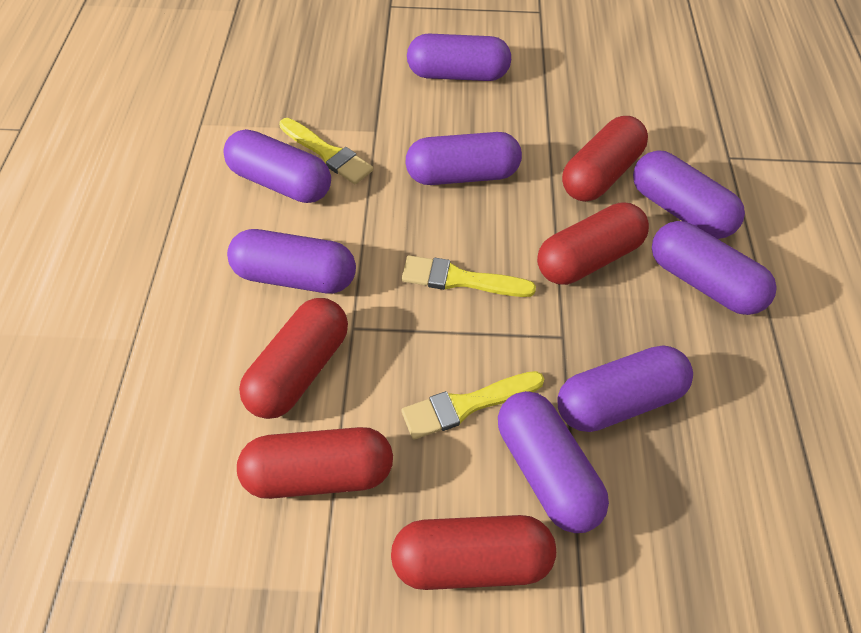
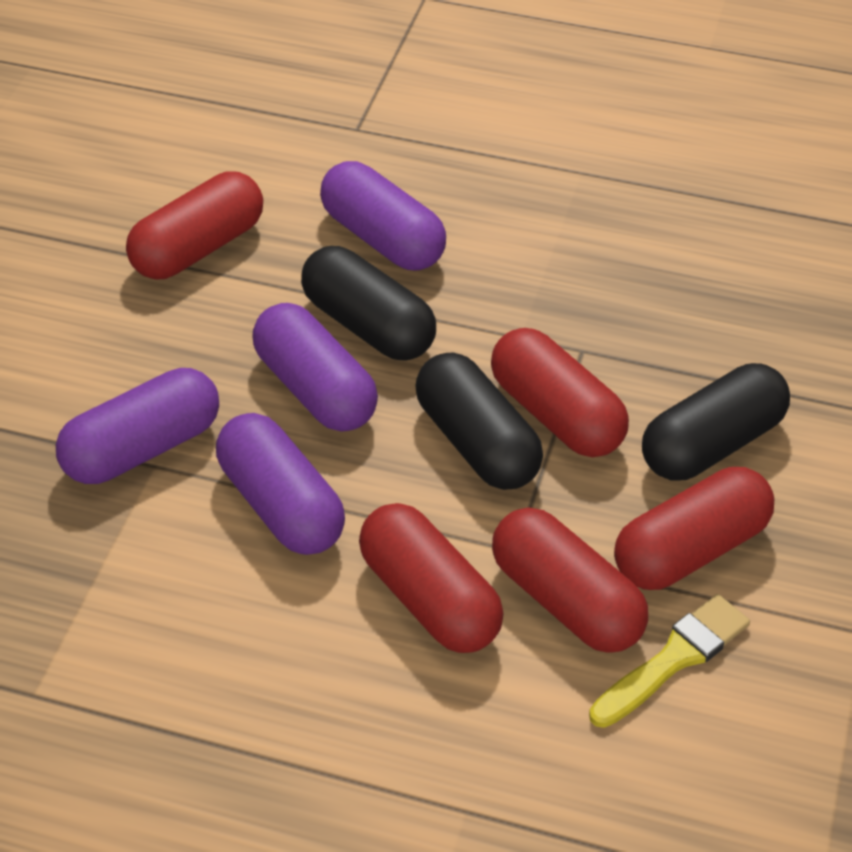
black capsule: none = 0 -> [301,246,436,361] [415,353,543,490] [642,363,790,481] = 3
purple capsule: [223,129,331,203] [227,229,356,293] [405,132,522,185] [407,34,511,81] [498,391,609,533] [557,345,693,432] [633,150,745,239] [652,221,777,315] = 8 -> [56,368,219,484] [216,413,345,555] [252,303,378,432] [320,161,446,271] = 4
yellow brush: [279,118,374,184] [401,371,544,440] [402,255,536,297] = 3 -> [589,594,750,728] = 1

